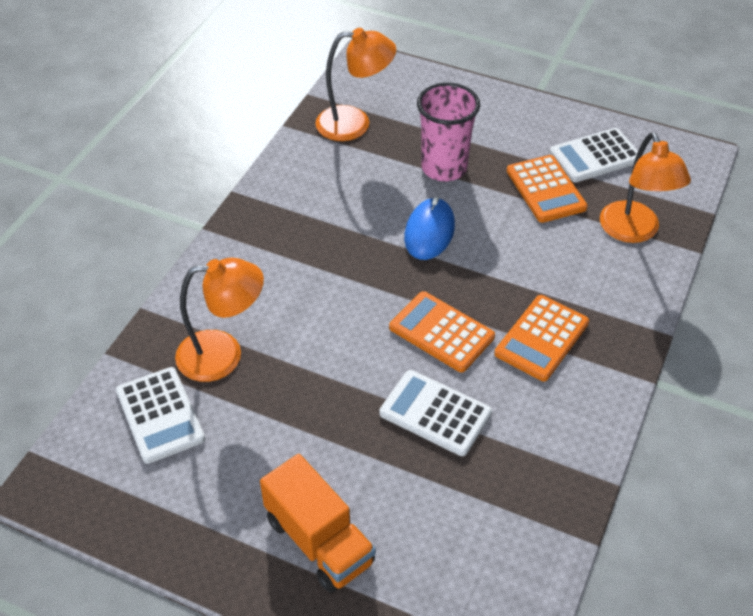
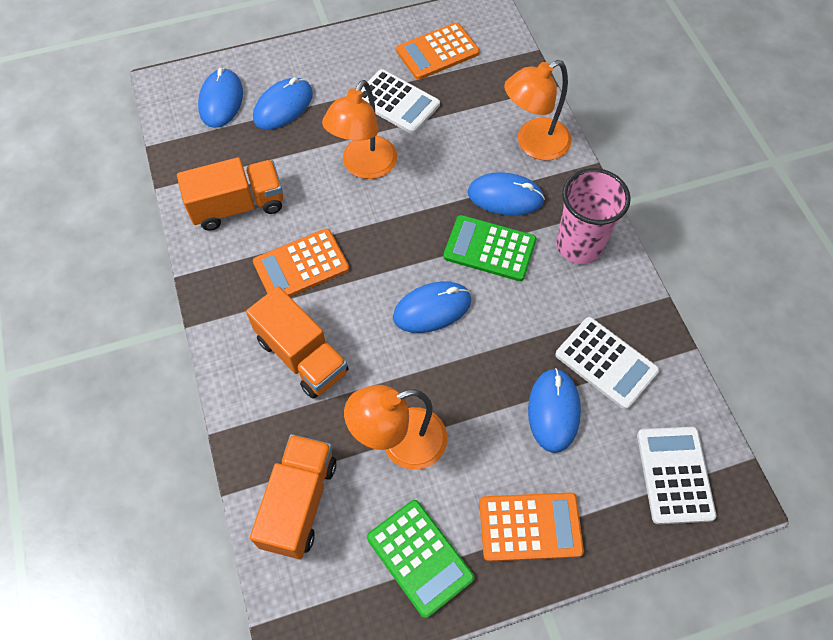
blue mouse: [404,197,455,260] = 1 -> [198,68,243,128] [253,77,313,129] [393,281,471,333] [468,172,545,216] [528,368,581,453] = 5
green calculator: none = 0 -> [367,500,474,618] [443,215,536,281] = 2
orange truck: [260,454,376,593] = 1 -> [177,157,283,231] [246,286,349,399] [250,434,336,559] = 3

